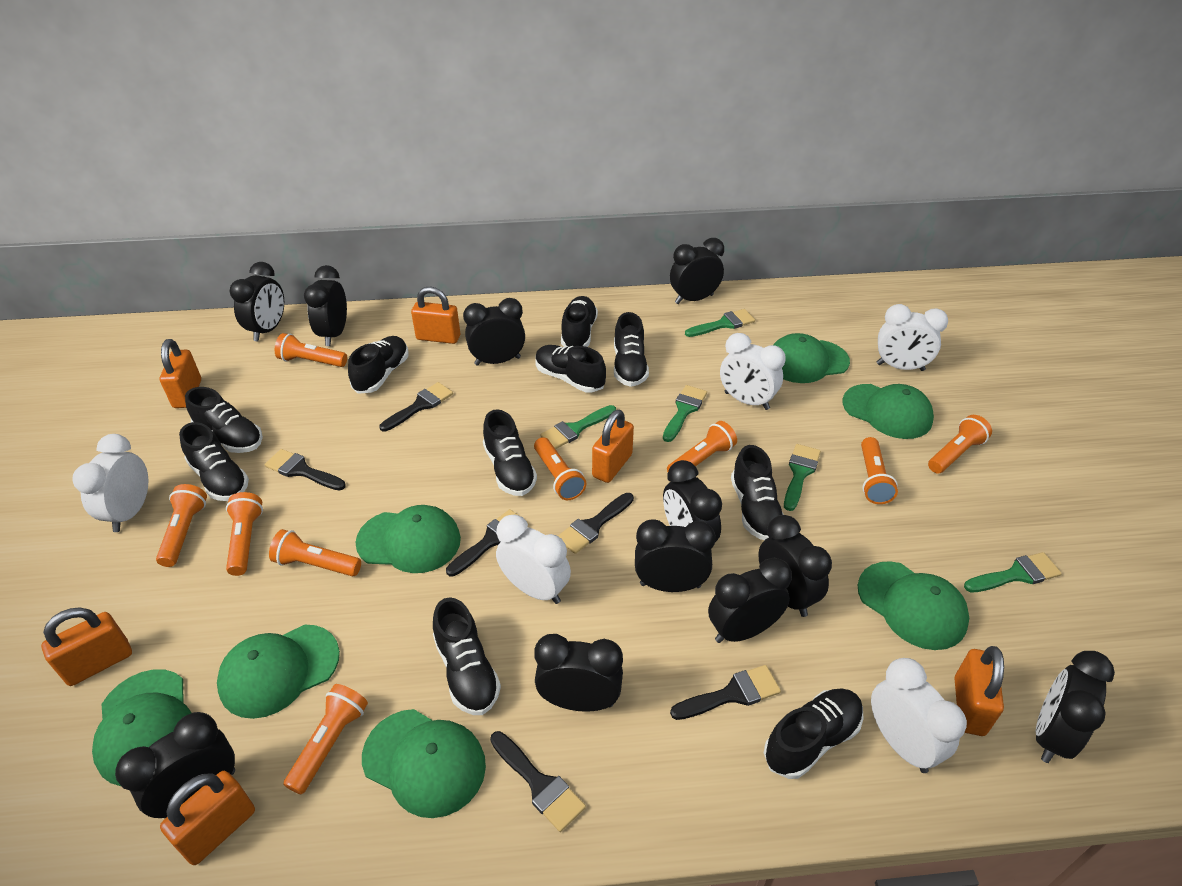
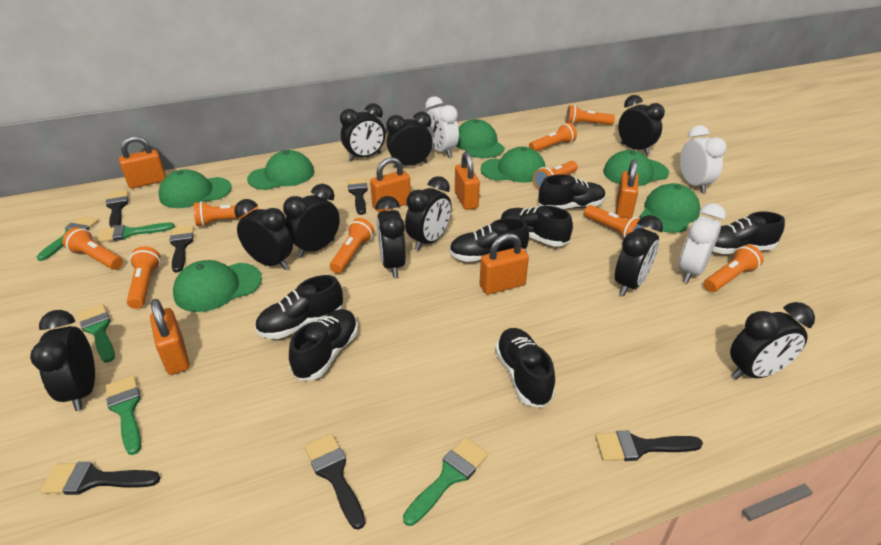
black clock: [115,712,235,818] [230,262,284,341] [304,265,347,346] [463,298,525,366] [534,634,623,712] [635,519,716,592] [663,460,722,542] [670,238,724,304] [708,558,792,643] [758,515,832,617] [1036,651,1115,763] = 11 -> [30,310,95,411] [235,199,293,270] [283,184,340,258] [340,103,385,161] [375,196,406,277] [386,112,433,168] [405,176,452,251] [615,215,663,296] [618,95,665,155] [730,302,815,380] = 10
black shoe: [179,422,249,501] [185,387,263,453] [348,336,409,394] [433,597,501,715] [483,409,537,496] [535,345,606,393] [561,296,598,347] [614,312,649,387] [731,445,784,540] [764,688,864,779] = 10 -> [255,275,343,339] [289,309,358,380] [449,218,529,262] [495,328,555,408] [501,206,573,247] [539,174,606,209] [713,212,785,254] = 7
white clock: [72,434,148,532] [496,515,571,604] [720,333,786,410] [871,658,967,773] [877,304,948,371] = 5 -> [425,96,459,158] [679,203,726,283] [680,125,727,193] = 3

